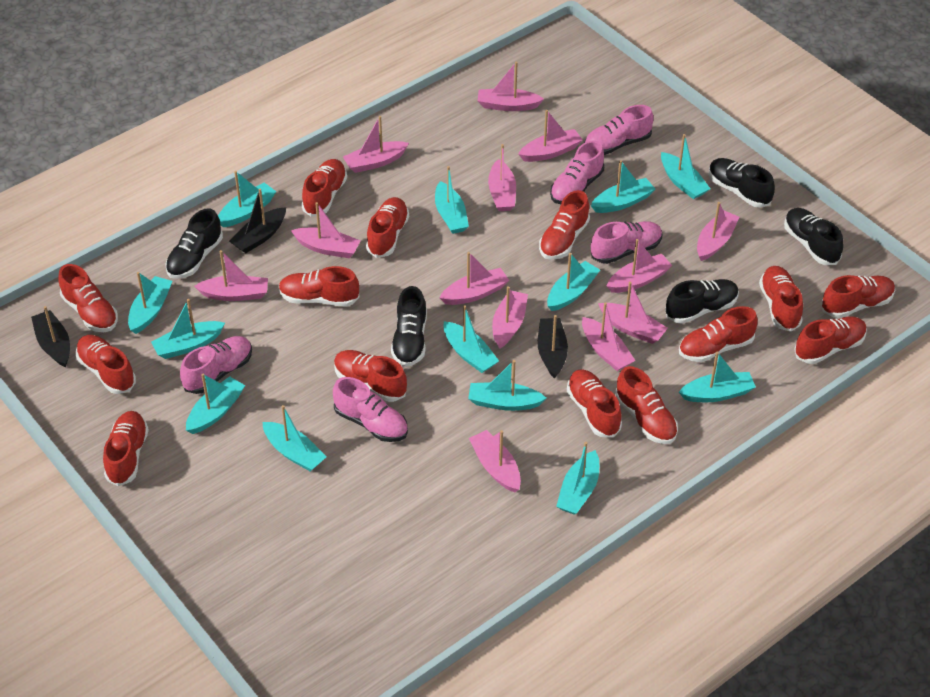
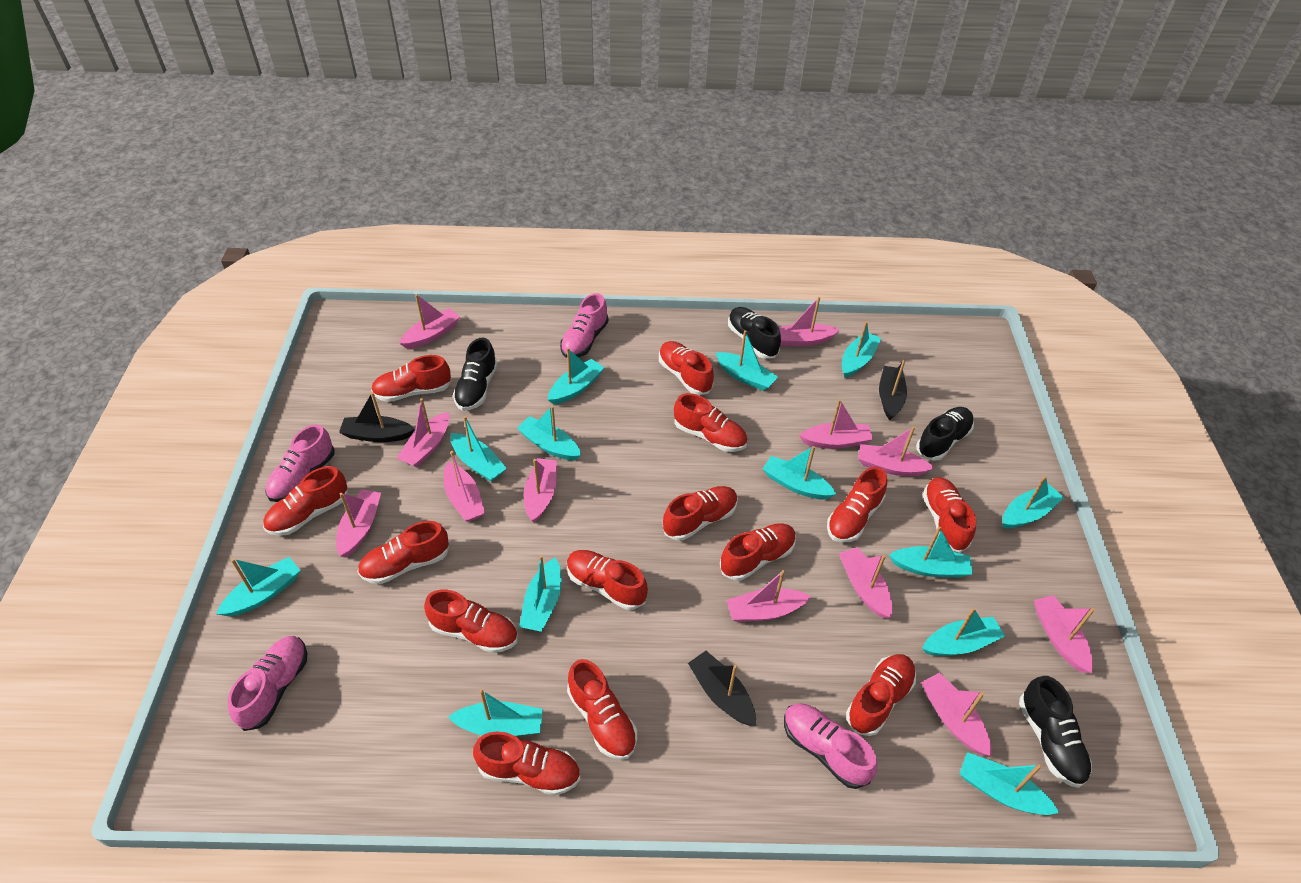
black shoe: [165,208,223,279] [391,286,427,367] [665,279,739,324] [709,158,775,208] [784,208,844,265] = 5 -> [453,338,498,411] [728,307,781,359] [916,407,974,461] [1019,676,1092,788] = 4
pink boat: [194,250,268,301] [291,202,361,258] [343,116,409,173] [439,252,509,305] [469,430,521,493] [478,62,544,111] [488,144,516,211] [492,286,528,349] [518,110,583,162] [582,302,636,371] [598,282,668,344] [607,239,673,293] [697,202,739,261] = 13 -> [336,489,381,557] [397,398,450,467] [399,294,460,349] [444,451,485,522] [524,458,557,523] [727,570,811,622] [779,297,840,346] [799,399,873,449] [839,547,893,618] [858,426,934,476] [921,672,992,756] [1034,595,1095,673] = 12
pink shoe: [180,336,252,394] [333,377,408,442] [550,141,604,204] [584,105,654,155] [591,221,662,264] = 5 -> [228,636,307,731] [266,424,335,502] [560,293,609,358] [784,703,877,789] = 4

